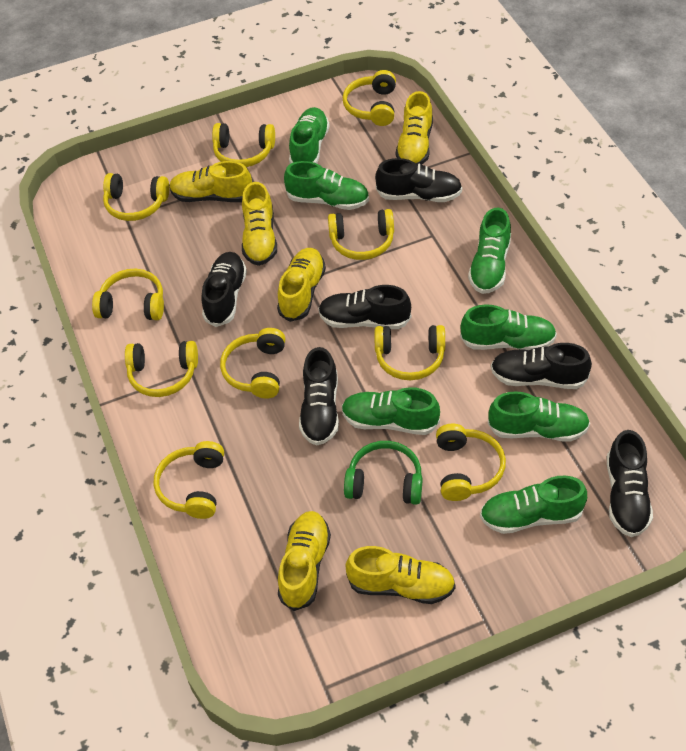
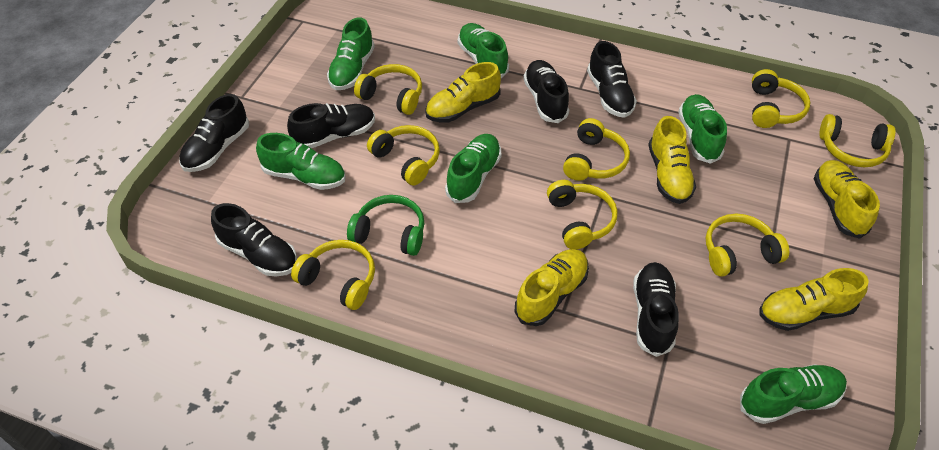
green shoe: [284,161,369,210] [289,107,330,164] [342,387,440,435] [460,304,557,350] [468,208,511,294] [480,476,587,534] [488,391,590,442] = 7 -> [256,133,346,190] [327,17,375,90] [445,134,501,203] [458,23,509,78] [678,94,727,164] [740,364,847,424] = 6
yellow headphones: [92,269,164,320] [103,173,169,221] [125,341,198,397] [154,441,224,519] [212,123,275,167] [220,328,285,399] [328,209,394,260] [343,70,396,126] [375,325,445,380] [436,424,506,501] = 10 -> [291,240,375,310] [354,64,422,115] [367,125,440,185] [547,180,618,249] [563,118,630,181] [706,214,789,277] [752,69,811,128] [819,114,895,167] = 8
yellow shoe: [169,161,252,202] [242,182,277,266] [277,248,326,322] [278,511,331,611] [345,546,456,604] [396,91,433,165] = 6 -> [425,62,501,123] [515,249,589,326] [648,116,696,204] [759,268,869,331] [814,160,880,239] = 5

